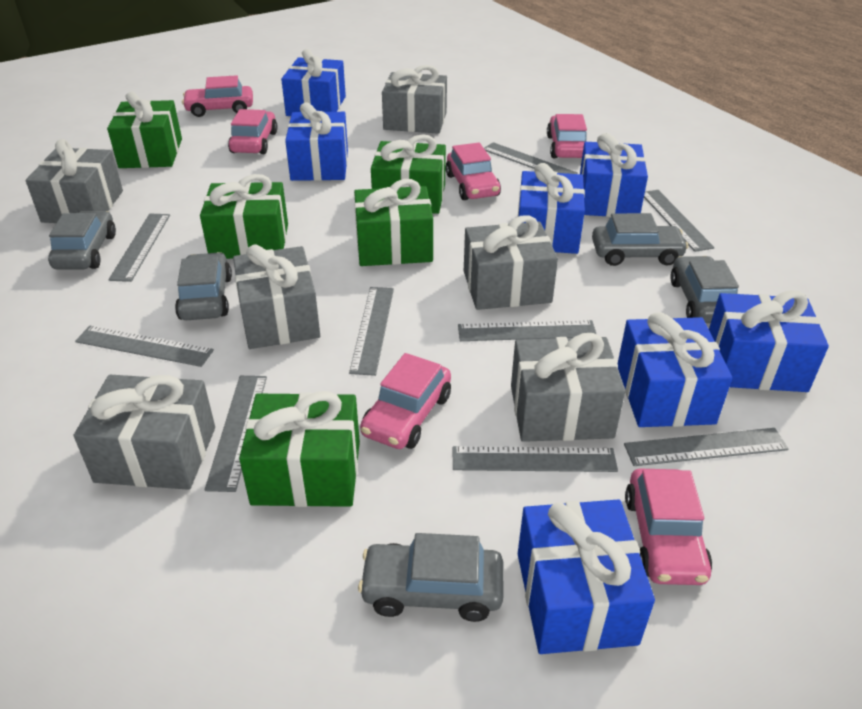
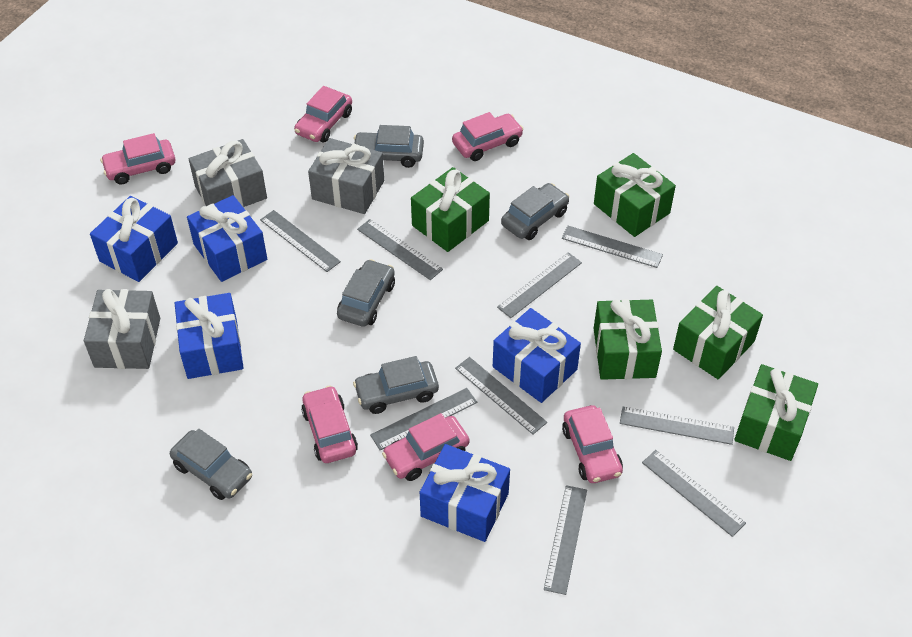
blue gift: [281,49,346,116] [285,102,348,181] [518,163,585,254] [518,499,655,654] [580,133,648,217] [618,312,732,427] [709,290,829,392] = 7 -> [90,196,178,282] [175,293,244,379] [187,195,267,282] [420,444,510,542] [493,308,581,403] = 5
grey gift: [26,139,123,223] [74,375,215,490] [233,244,320,349] [382,65,447,134] [464,215,558,310] [511,333,625,442] = 6 -> [84,289,160,369] [189,139,267,207] [308,138,384,214] = 3

